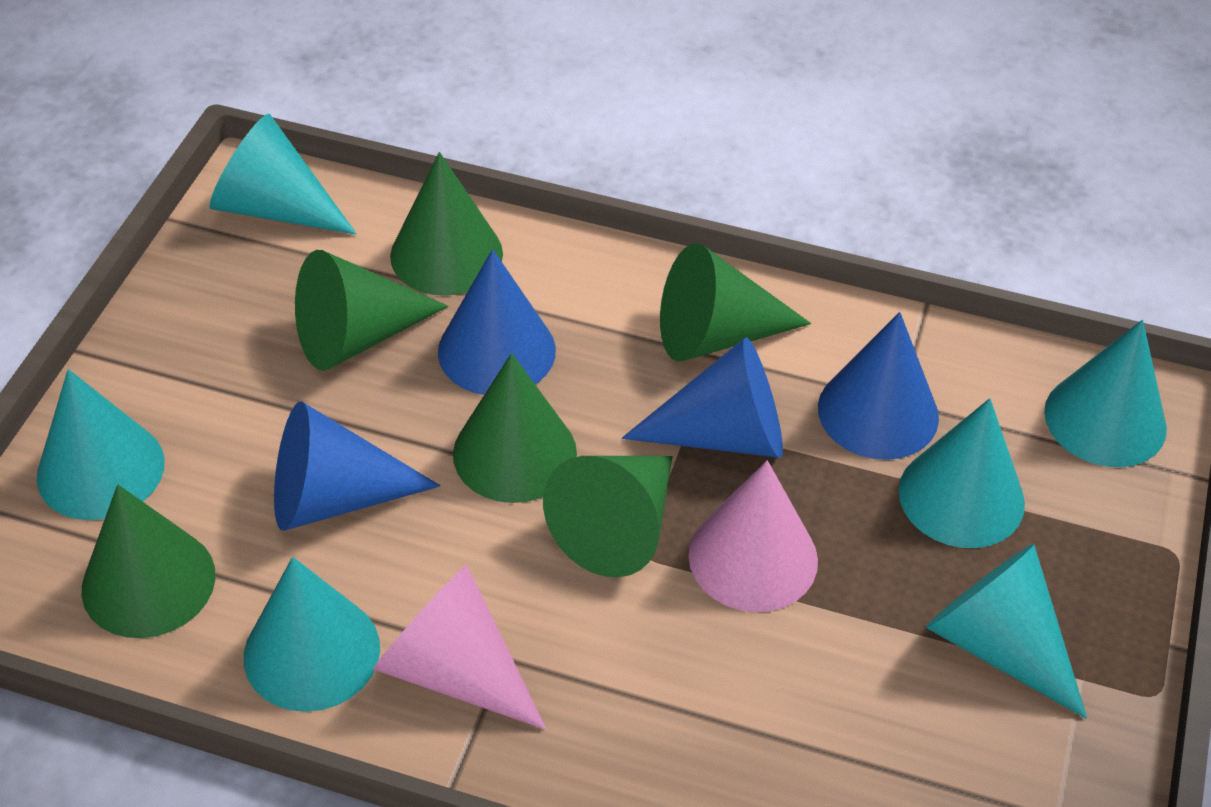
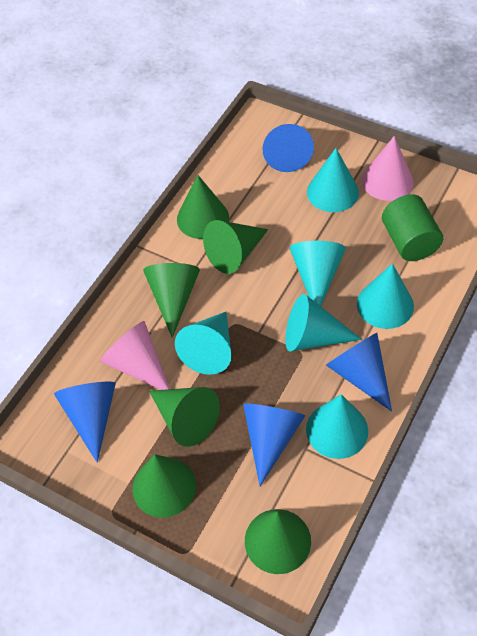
green cylinder: none = 0 -> [382,194,443,261] = 1

